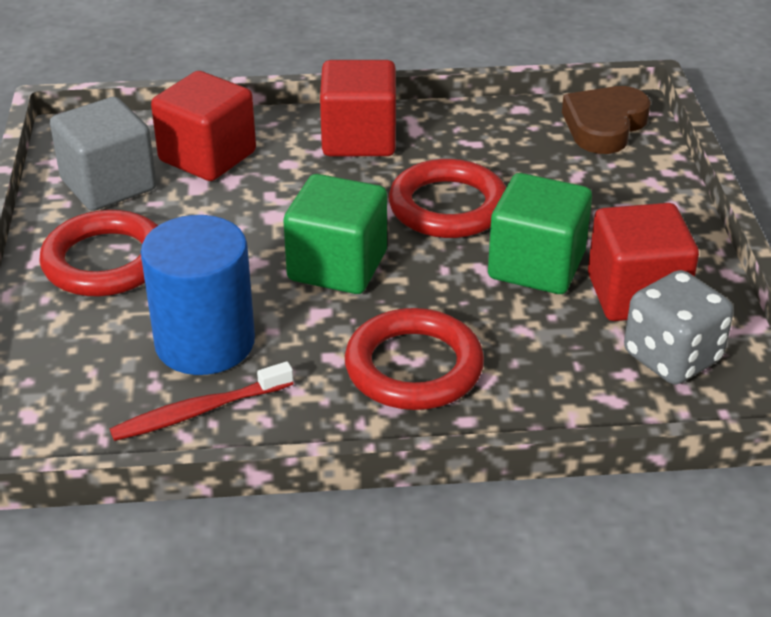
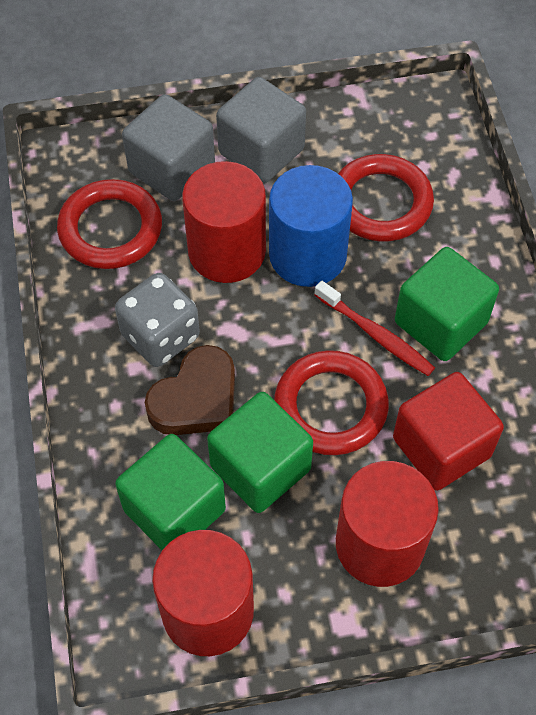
green cube: [283,174,387,294] [488,173,592,294] = 2 -> [115,434,226,550] [207,392,313,513] [395,247,499,361] = 3
grey cube: [50,97,157,211] = 1 -> [122,94,215,201] [216,77,306,183] = 2
red cube: [151,71,256,181] [320,60,396,156] [588,203,699,321] = 3 -> [393,372,504,491] = 1
red cylinder: none = 0 -> [152,530,254,656] [182,161,266,283] [336,461,439,587] = 3

